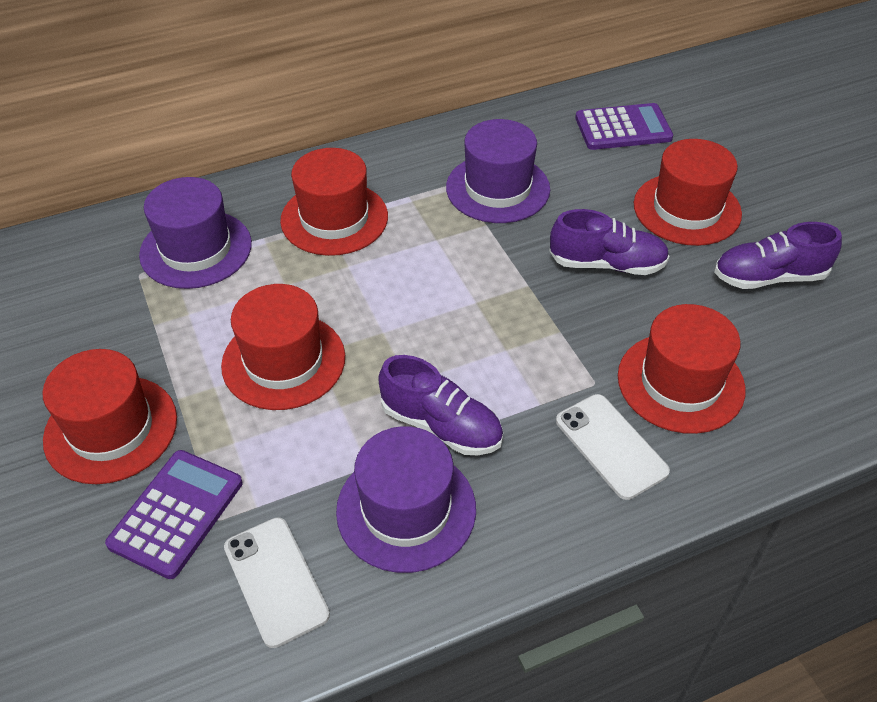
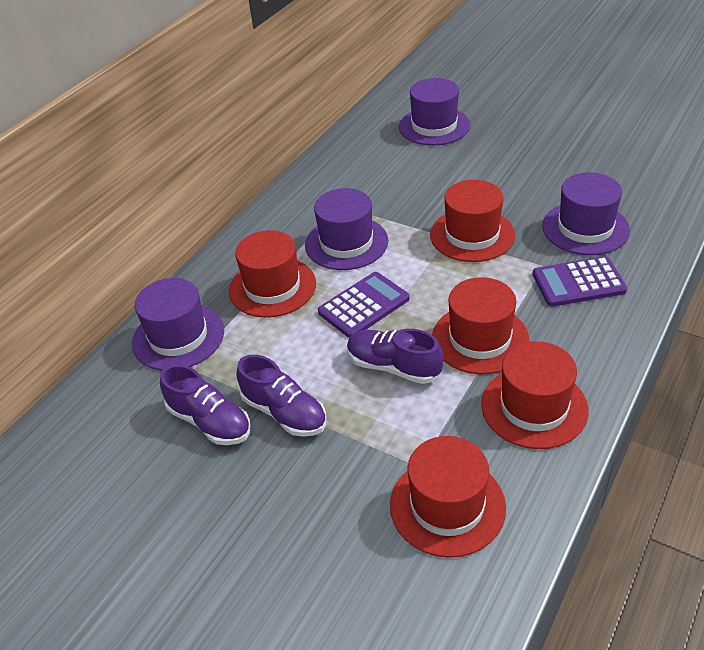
purple hat: [139,177,252,289] [336,426,476,573] [446,119,550,223] = 3 -> [132,278,224,371] [305,188,388,270] [399,78,470,146] [542,172,630,255] = 4
white phone: [224,517,330,648] [556,394,670,500] = 2 -> none = 0

